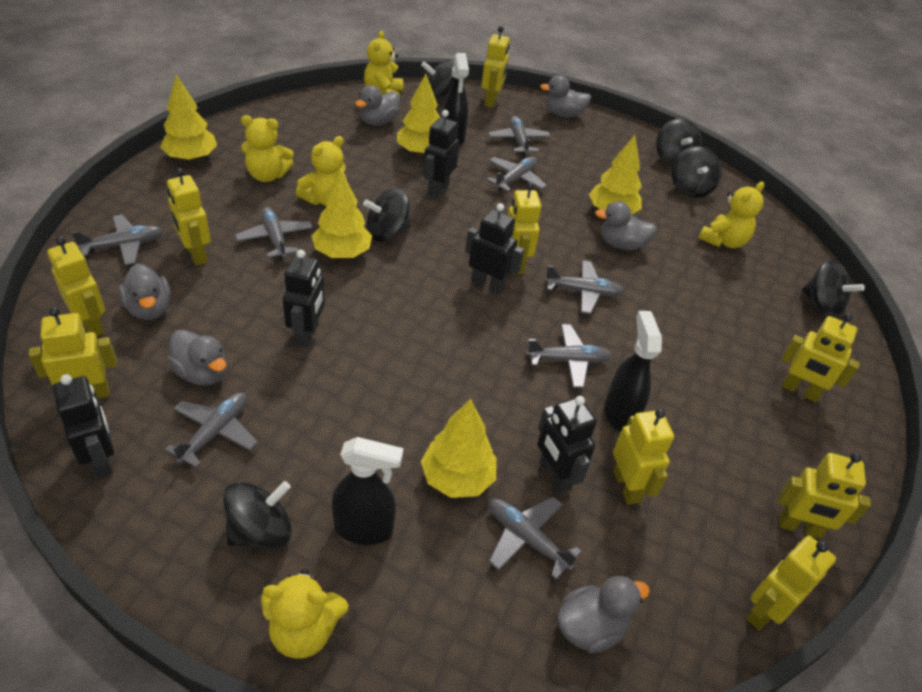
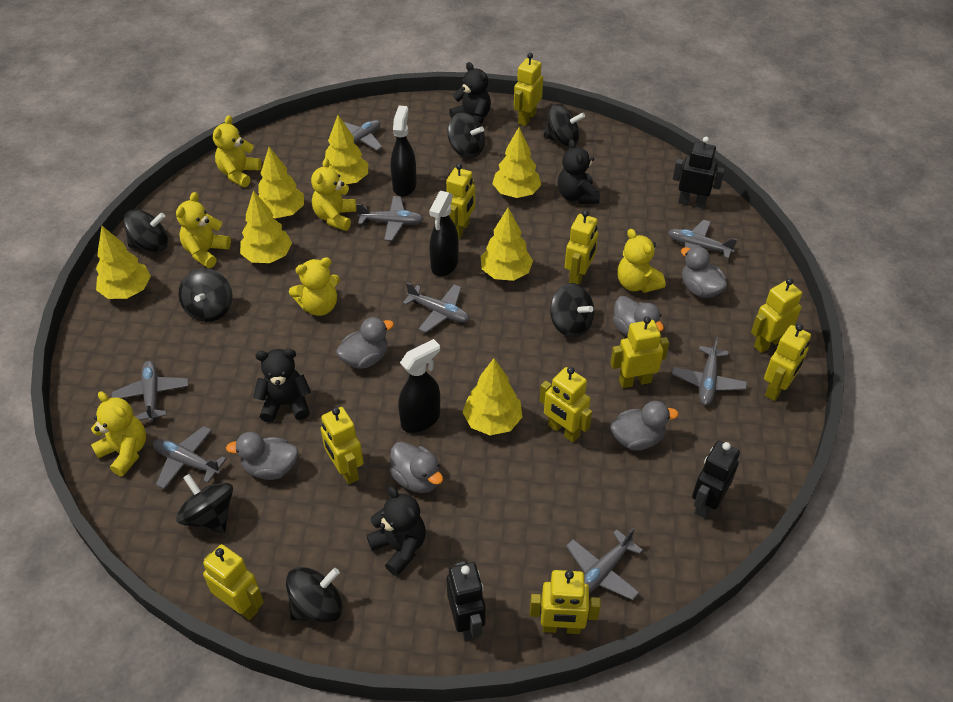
black robot: [52,374,114,479] [283,250,325,348] [423,110,460,199] [465,203,525,295] [537,396,597,493] = 5 -> [447,561,486,641] [673,137,725,209] [692,441,740,519] = 3
black spinning top: [223,481,292,548] [363,188,411,242] [421,59,454,99] [656,119,702,167] [672,146,722,198] [802,260,865,318] = 6 -> [124,209,168,252] [176,474,233,533] [179,268,232,322] [286,567,343,623] [448,112,485,158] [544,104,585,147] [550,283,594,338] = 7
black teddy bear: none = 0 -> [253,349,311,423] [366,486,426,576] [449,62,491,124] [558,139,600,204] = 4
yellow robot: [28,307,117,398] [47,236,105,336] [167,168,211,265] [481,26,510,107] [508,182,541,274] [613,408,674,505] [746,536,836,630] [778,452,871,539] [782,313,860,402] = 9 -> [203,544,264,620] [320,407,364,484] [446,163,475,239] [514,53,543,126] [530,570,601,634] [540,367,592,442] [565,210,598,285] [610,316,669,388] [751,278,802,353] [764,324,811,401] = 10
yellow teddy bear: [241,115,294,182] [261,569,348,659] [296,136,347,206] [364,31,403,97] [698,182,764,248] = 5 -> [91,391,146,476] [176,192,231,268] [213,115,262,187] [289,257,340,316] [311,158,356,231] [617,229,665,293] = 6
yellow tree: [160,75,217,162] [312,169,372,258] [397,73,440,156] [421,399,497,498] [589,135,642,215] = 5 -> [96,226,151,299] [240,190,292,263] [258,147,304,218] [322,115,368,184] [462,359,522,435] [481,208,533,281] [492,127,541,198] = 7

